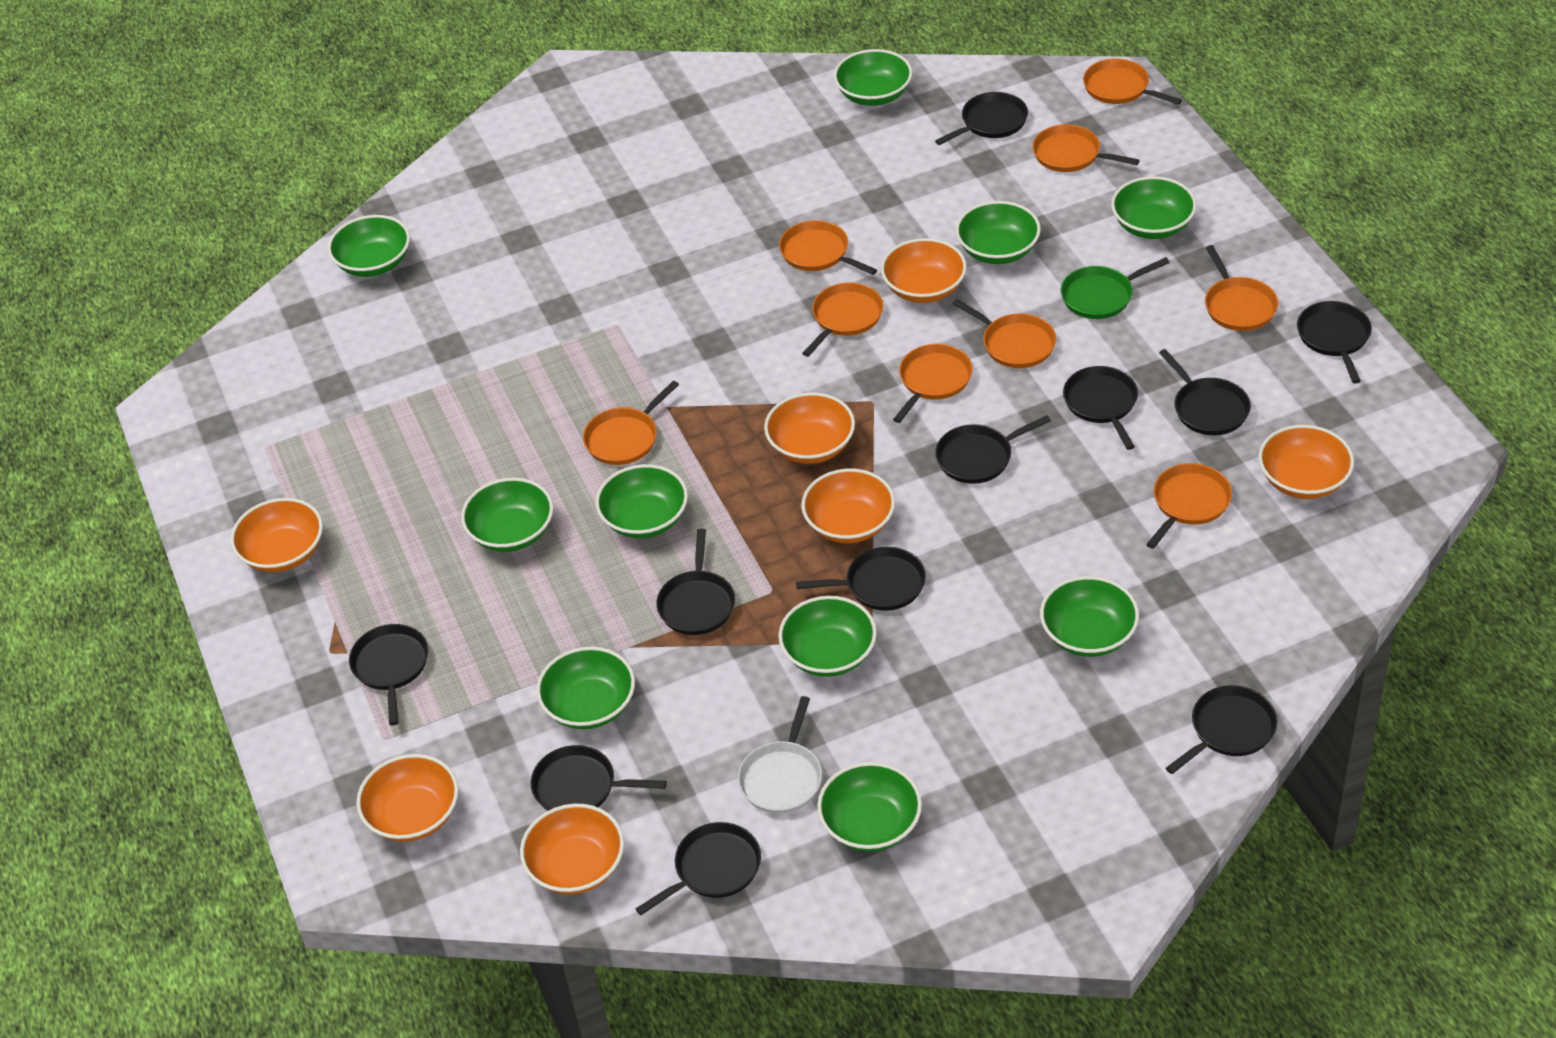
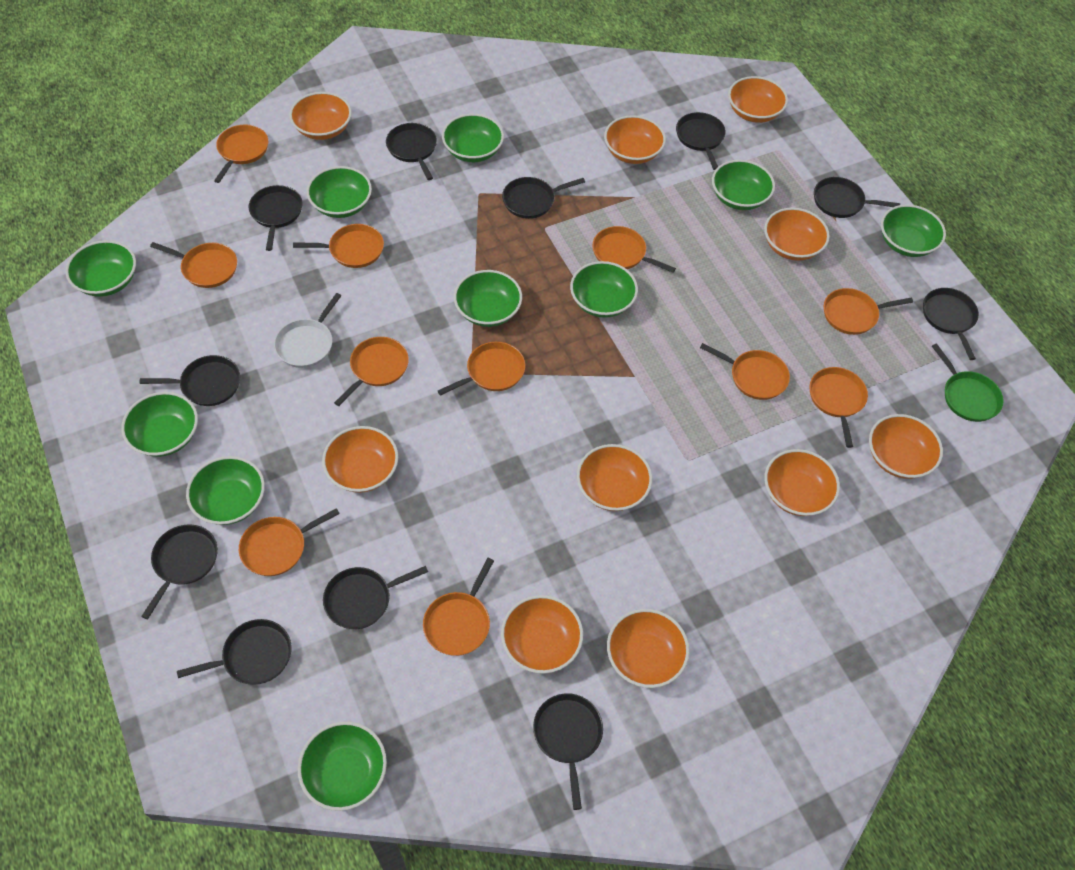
orange bowl: [230,498,323,572] [356,754,459,842] [520,804,624,894] [764,392,855,464] [801,469,895,543] [881,238,967,303] [1258,425,1354,499] = 7 -> [289,92,352,140] [322,426,398,493] [501,595,583,674] [577,444,652,511] [604,115,666,164] [607,609,689,688] [728,76,788,123] [764,208,830,261] [764,449,840,516] [869,414,943,479] = 10
orange pan: [583,381,679,465] [779,220,877,275] [802,282,883,357] [893,344,973,423] [952,299,1056,368] [1032,124,1140,172] [1083,59,1182,105] [1146,463,1232,549] [1205,245,1278,331] = 9 -> [150,242,237,288] [214,125,268,183] [239,508,340,576] [293,224,384,268] [334,337,409,406] [423,558,494,656] [438,342,525,396] [592,226,676,273] [700,343,790,400] [809,367,868,448] [824,288,913,335] = 11

